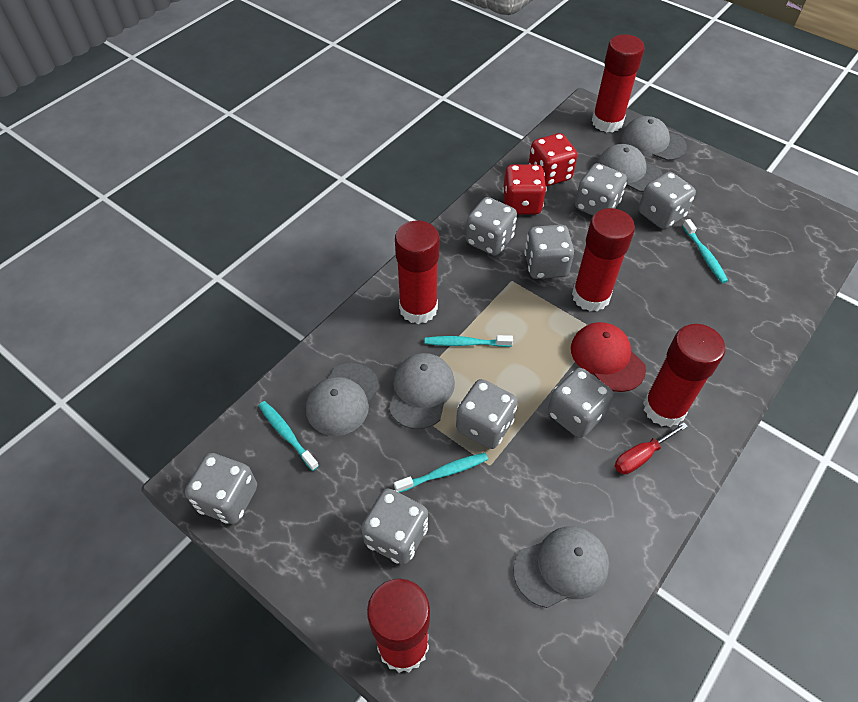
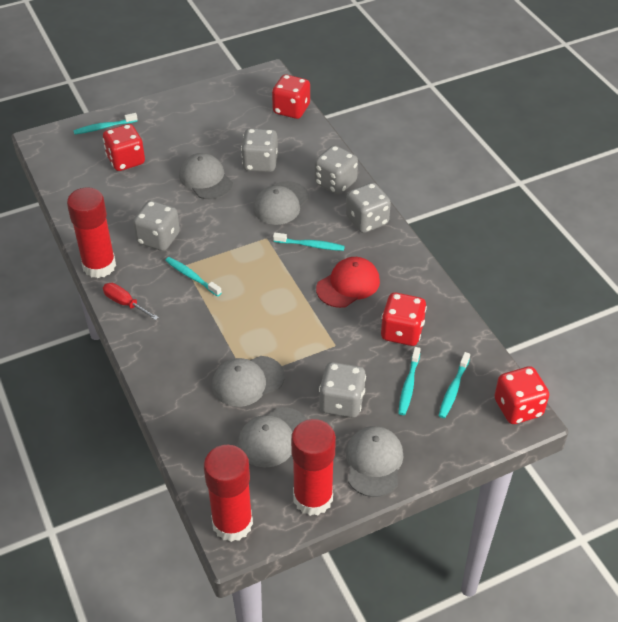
grey dice: [185,453,257,524] [361,488,428,565] [456,379,517,449] [466,197,517,256] [524,225,574,279] [548,368,614,438] [575,163,627,216] [639,172,696,229] = 8 -> [133,200,180,251] [241,128,278,172] [315,145,358,195] [319,362,366,418] [346,182,391,233] = 5
red dice: [502,164,547,214] [528,133,578,186] = 2 -> [103,124,145,171] [272,75,310,119] [381,293,427,346] [494,366,549,424] = 4
red glue stick: [367,579,430,673] [395,221,439,324] [572,208,635,311] [592,34,644,132] [643,324,725,427] = 5 -> [67,187,116,278] [204,445,253,542] [291,419,336,516] = 3
turquoise toothbrush: [259,401,319,471] [394,453,488,493] [425,335,513,347] [682,219,728,283] = 4 -> [73,113,138,135] [165,257,222,296] [273,233,345,251] [398,347,421,415] [438,352,470,418] = 5

